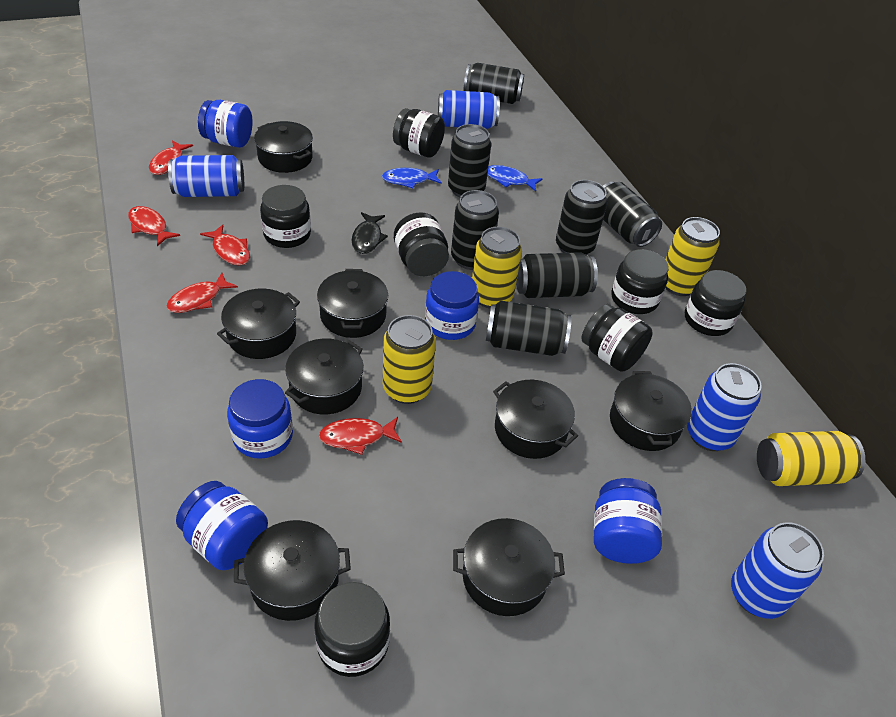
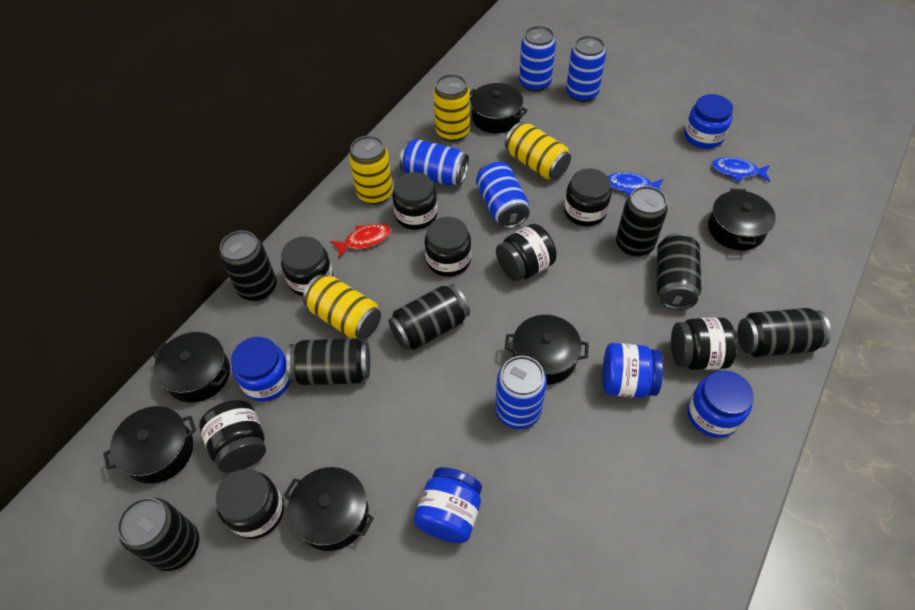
black fish: [352,212,388,254] = 1 -> none = 0
black jar: [260,185,311,248] [314,582,390,677] [393,108,445,158] [394,213,449,276] [581,304,652,372] [611,249,669,314] [685,270,746,336] = 7 -> [199,400,266,473] [215,469,284,539] [281,236,333,296] [392,172,438,230] [425,217,471,277] [496,224,557,281] [564,168,612,226] [671,317,737,370] = 8
black pot: [217,289,300,359] [234,520,351,621] [254,121,313,173] [285,338,364,414] [317,269,388,338] [453,518,565,616] [493,380,578,459] [610,371,692,451] = 8 -> [103,406,196,484] [153,332,230,403] [284,467,374,551] [470,83,528,134] [505,315,589,385] [708,188,776,250] = 6
blue can: [168,155,244,197] [438,90,500,129] [687,363,762,451] [731,522,824,619] = 4 -> [400,139,469,186] [476,160,530,228] [495,356,547,429] [519,26,556,92] [566,36,606,102] = 5
red fish: [128,206,180,246] [149,140,193,175] [166,273,238,313] [200,225,250,265] [319,417,402,455] = 5 -> [330,224,391,259] = 1

